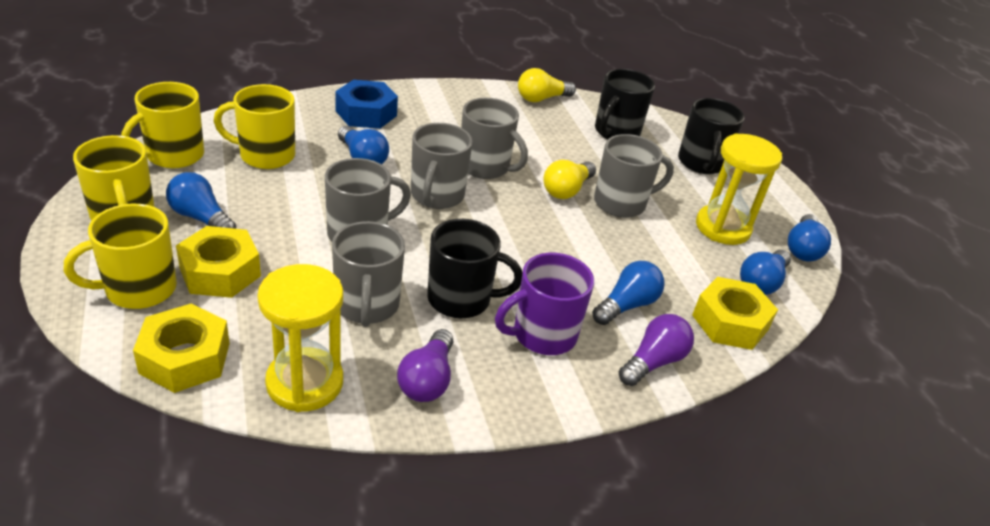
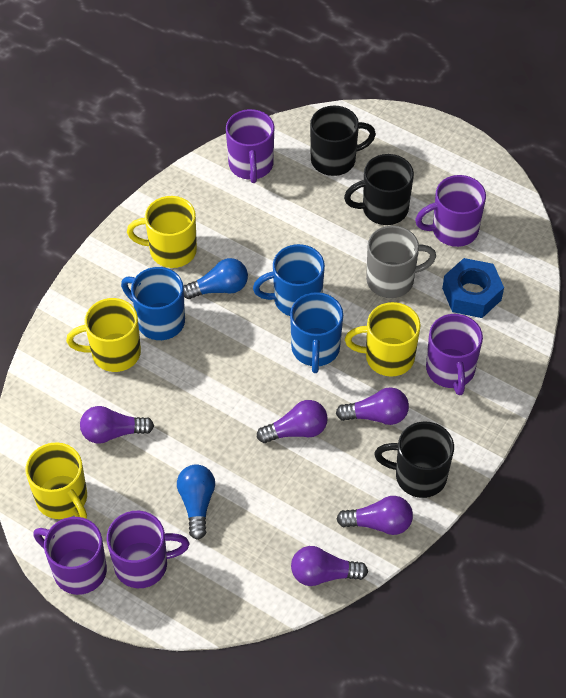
blue light bulb: [166,172,236,229] [338,126,389,164] [592,261,665,325] [740,250,791,295] [788,214,831,261] = 5 -> [177,464,215,540] [184,258,248,299] = 2
blue mug: none = 0 -> [121,267,185,340] [253,244,325,316] [290,292,343,373] = 3
grey mug: [325,158,411,242] [332,221,405,327] [411,123,473,209] [461,98,528,179] [594,134,674,218] = 5 -> [366,226,436,298] = 1
purple light bulb: [397,329,453,402] [619,314,694,386] = 2 -> [80,406,154,444] [257,400,328,443] [291,546,368,586] [336,388,409,425] [336,496,413,535] = 5
purple mug: [495,252,594,355] = 1 -> [33,517,107,595] [107,511,189,588] [226,109,275,183] [415,175,486,247] [426,314,483,395] = 5
yellow hourglass: [257,264,343,412] [696,133,782,245] = 2 -> none = 0
yellow light bulb: [518,68,576,102] [544,160,596,199] = 2 -> none = 0
yellow nut: [133,303,230,393] [176,226,261,298] [692,277,778,350] = 3 -> none = 0

